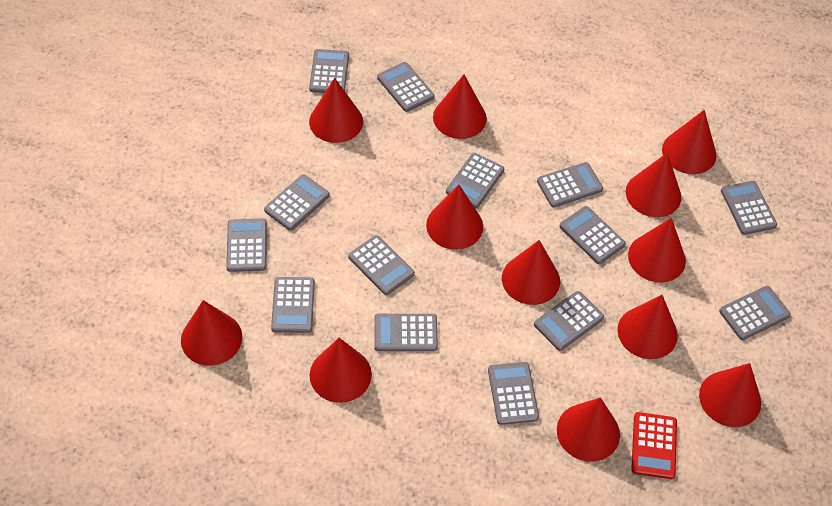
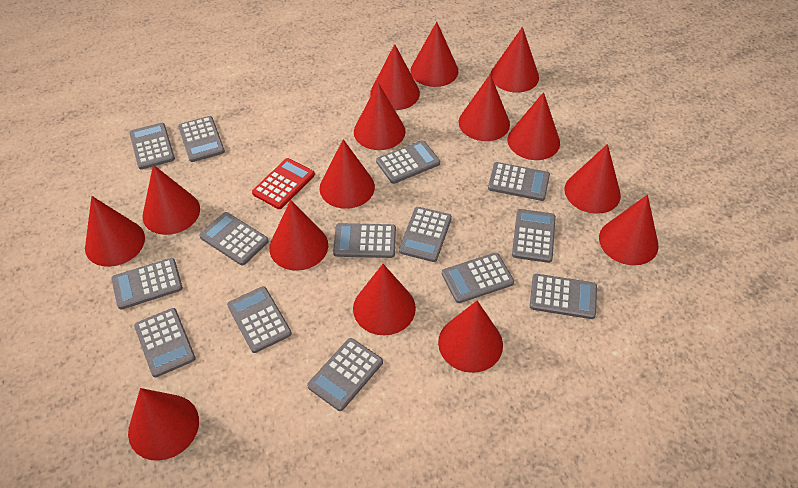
red cone: [181,300,242,366] [309,78,363,143] [310,338,372,403] [426,185,483,250] [433,74,487,139] [502,240,560,305] [557,397,620,462] [618,295,678,359] [626,153,681,217] [628,218,686,283] [662,110,716,174] [699,363,761,427] = 12 -> [85,196,145,267] [128,388,199,461] [142,165,200,235] [269,200,328,271] [319,139,375,209] [353,264,416,335] [354,83,406,150] [370,44,420,110] [410,22,459,87] [438,301,503,373] [459,74,510,141] [491,27,539,92] [507,92,560,160] [565,144,621,214] [599,195,659,265] = 15

